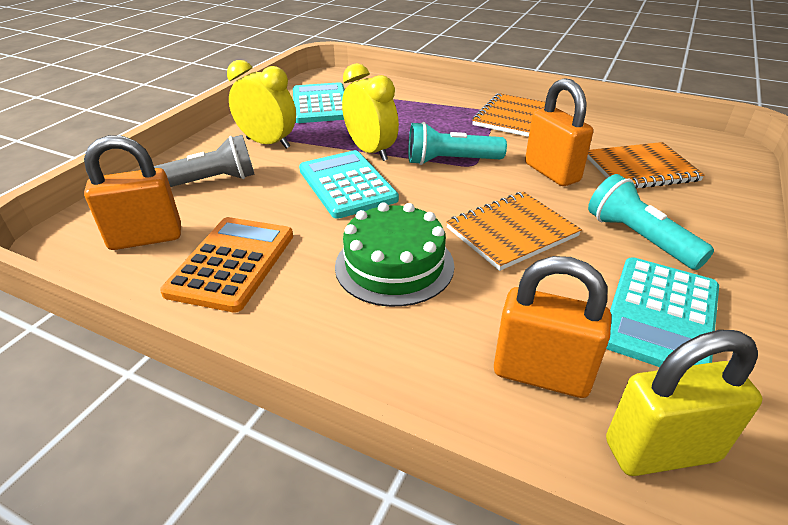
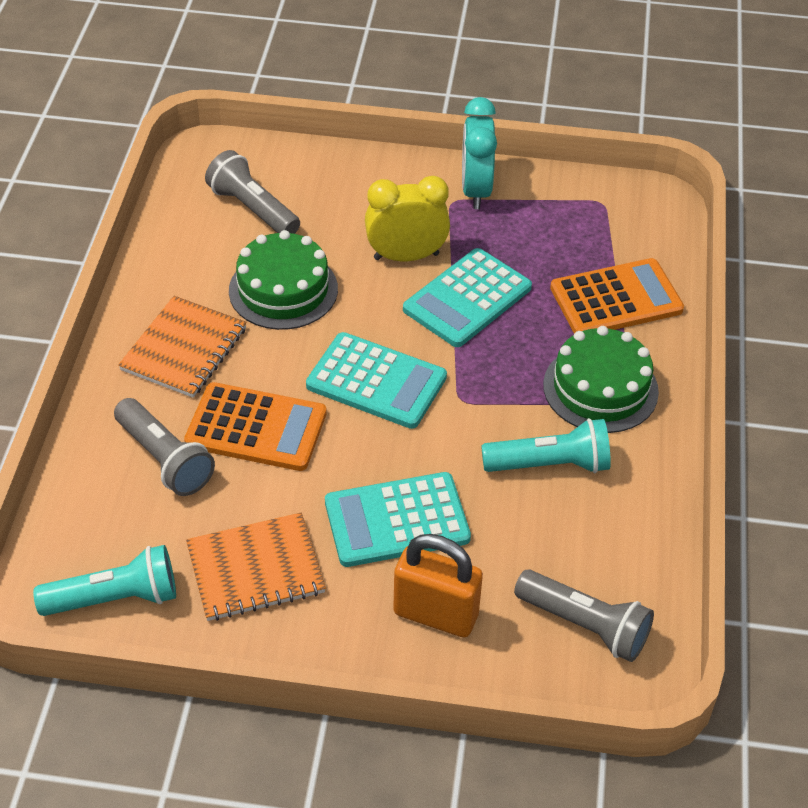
green cake: [335,202,454,307] = 1 -> [229,230,338,330] [543,326,659,433] = 2
grey flashlight: [154,135,255,187] = 1 -> [114,398,215,496] [205,150,300,234] [514,570,654,662] = 3
orange calculator: [160,217,293,313] = 1 -> [184,382,327,471] [550,258,684,333] = 2
orange notebook: [446,192,582,271] [472,93,545,137] [587,142,705,189] = 3 -> [118,296,247,398] [186,513,326,621] = 2
orange padlock: [84,135,181,250] [494,256,611,398] [525,78,593,186] = 3 -> [393,534,483,637] = 1
turquoise clock: none = 0 -> [462,97,497,209] = 1
yellow clock: [227,60,296,149] [342,63,399,161] = 2 -> [365,176,450,261] = 1
yellow padlock: [606,330,762,476] = 1 -> none = 0

